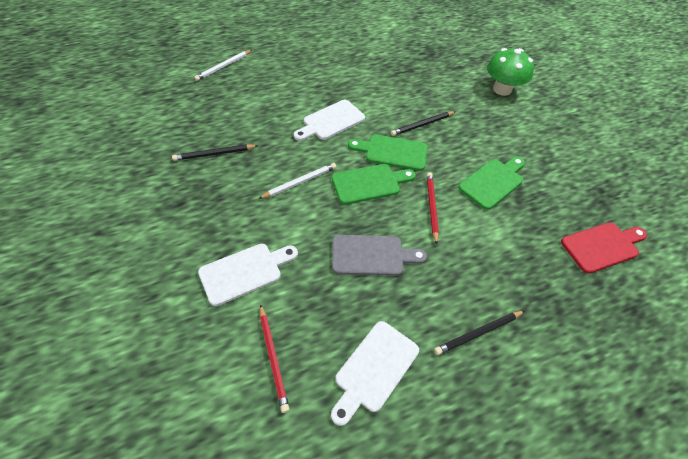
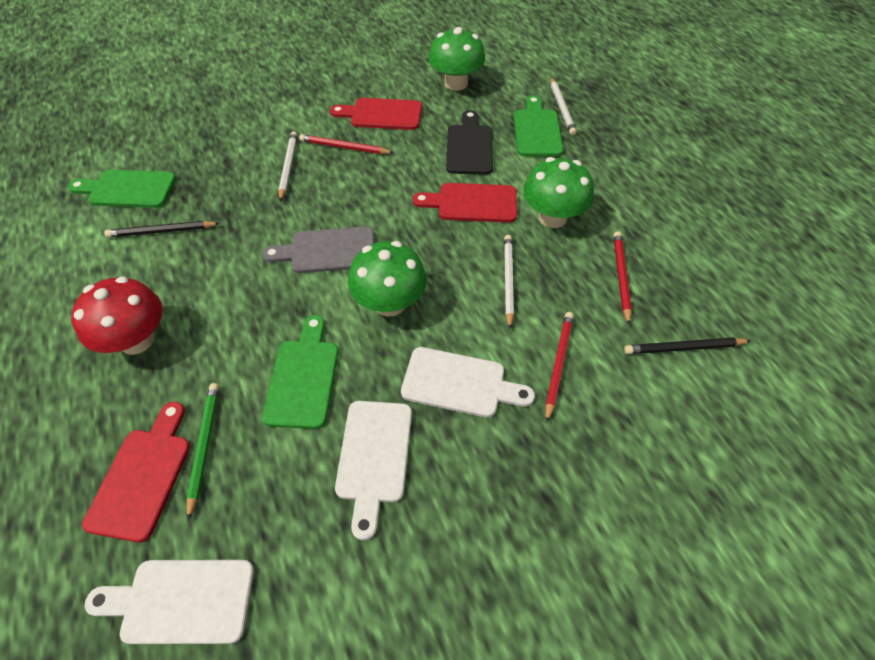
black cutting board: none = 0 -> [446,110,493,175] = 1
black pencil: [172,144,258,161] [391,111,456,136] [434,311,525,355] = 3 -> [104,221,220,237] [624,337,751,354] = 2
green mushroom: [487,48,534,96] = 1 -> [348,241,427,317] [429,27,485,91] [523,157,594,228] = 3
green pencil: none = 0 -> [187,383,219,521] = 1
red cutting board: [561,222,647,274] = 1 -> [82,402,190,542] [330,98,422,130] [413,183,517,223] = 3
red mushroom: none = 0 -> [71,277,163,355] = 1
red pencil: [260,304,289,413] [427,172,439,245] = 2 -> [299,134,394,154] [545,312,574,423] [613,232,632,325] = 3
white pencil: [194,50,252,81] [258,163,336,199] = 2 -> [279,131,297,201] [504,235,514,329] [551,77,576,135] = 3

